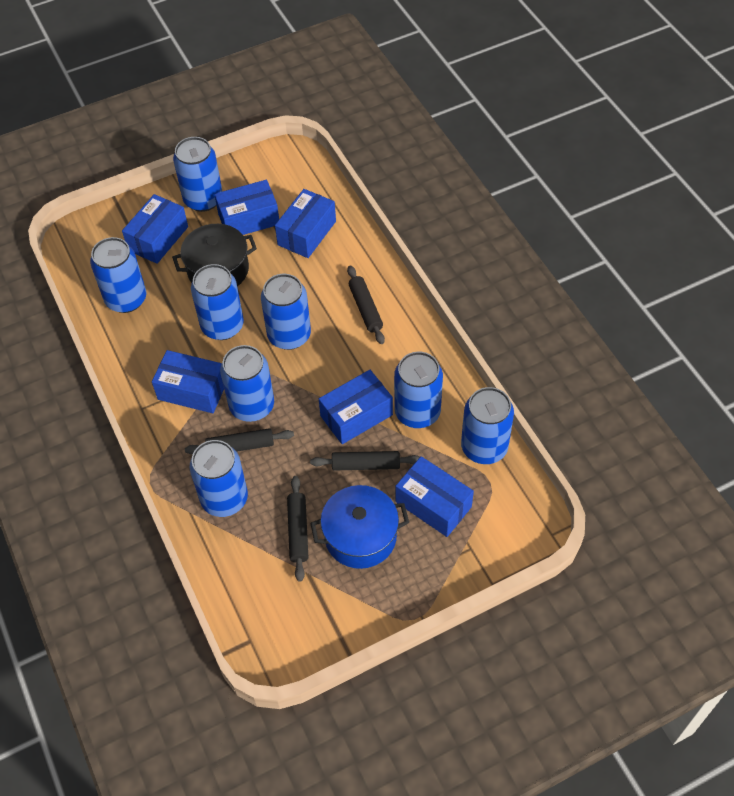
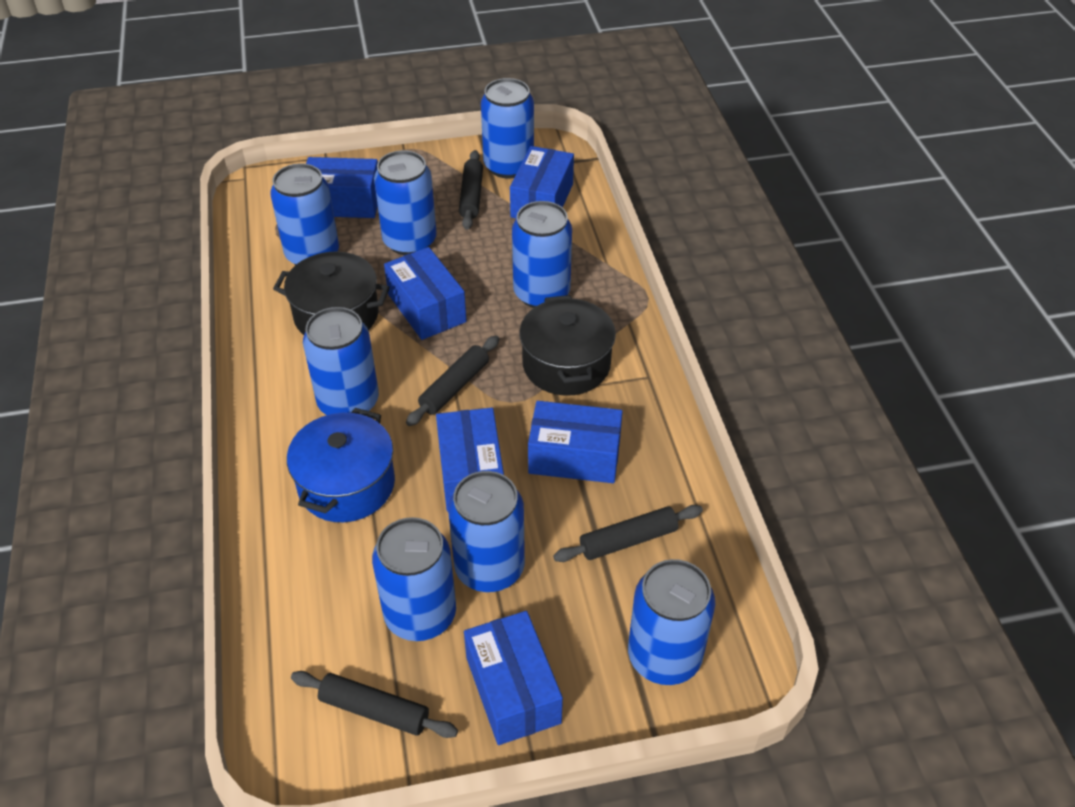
black pot: [172,224,257,286] = 1 -> [273,251,390,335] [519,295,616,396] = 2

